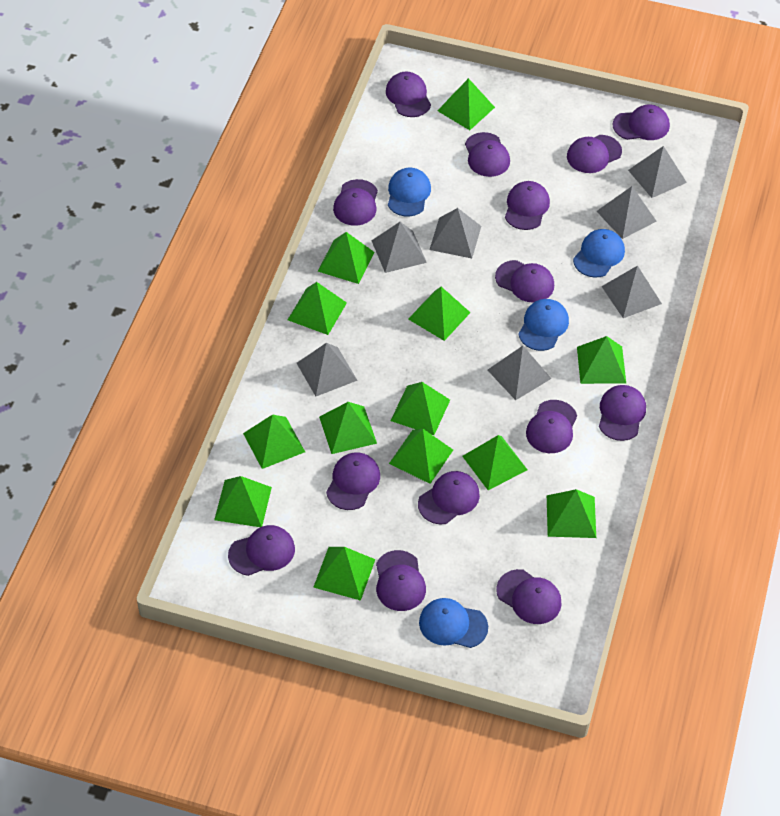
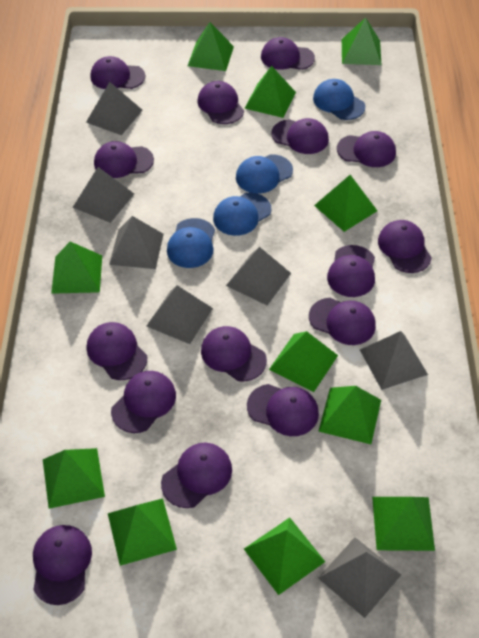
green pyramid: [214,476,272,527] [243,414,305,469] [288,282,347,335] [313,547,376,601] [318,232,375,284] [319,402,377,454] [389,429,453,484] [391,382,450,435] [408,287,471,341] [437,78,495,130] [462,435,528,490] [547,489,596,538] [577,336,626,384] = 13 -> [43,448,105,509] [51,242,102,294] [108,498,177,566] [188,22,234,71] [244,66,296,118] [244,518,325,595] [269,331,338,392] [314,175,377,232] [318,386,381,444] [342,17,382,65] [372,497,435,551] = 11
purple cap: [228,525,295,576] [326,453,380,510] [333,179,378,226] [376,550,426,611] [386,72,431,117] [418,471,480,525] [465,132,510,177] [495,260,554,303] [496,569,561,624] [505,181,550,230] [526,400,577,453] [567,135,622,173] [599,385,646,441] [613,104,670,140] = 14 -> [33,525,92,605] [87,322,147,380] [90,56,145,89] [94,141,154,178] [111,371,176,433] [161,443,232,508] [198,81,244,124] [201,326,267,382] [247,384,319,436] [261,37,315,70] [272,118,329,154] [309,298,376,345] [327,245,375,297] [337,131,396,167] [378,220,432,273] = 15

